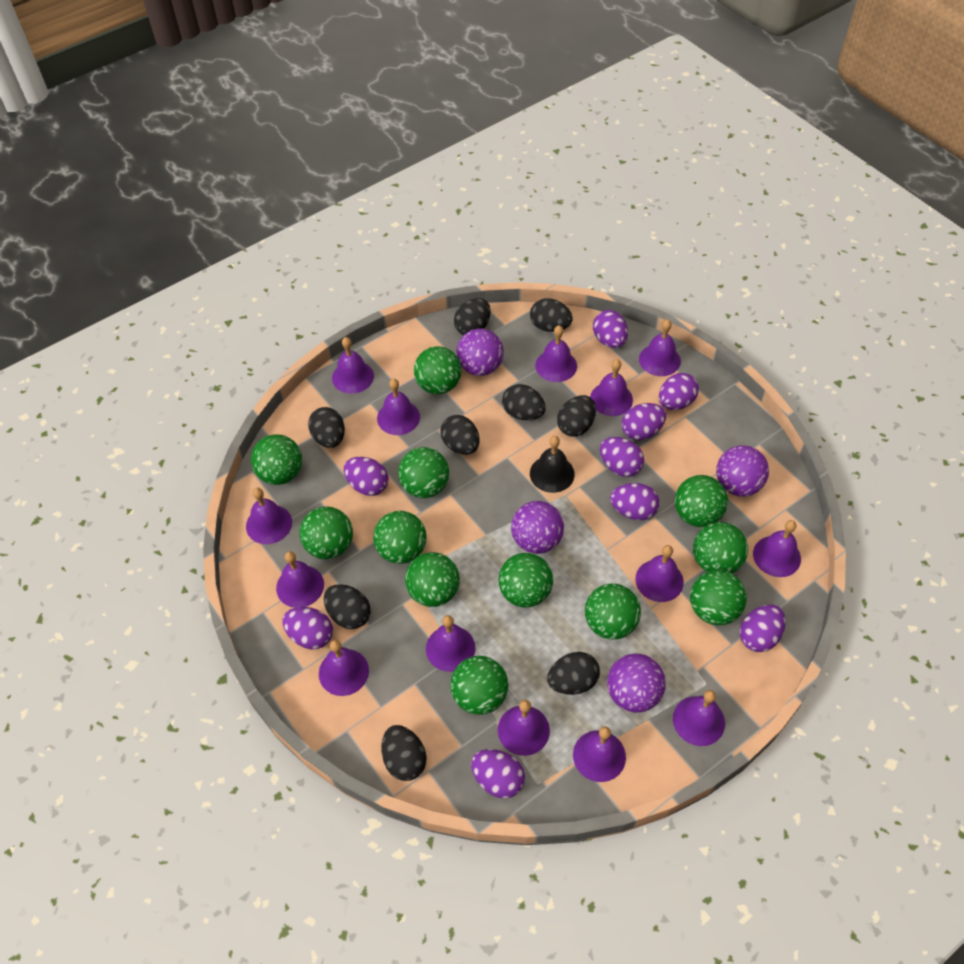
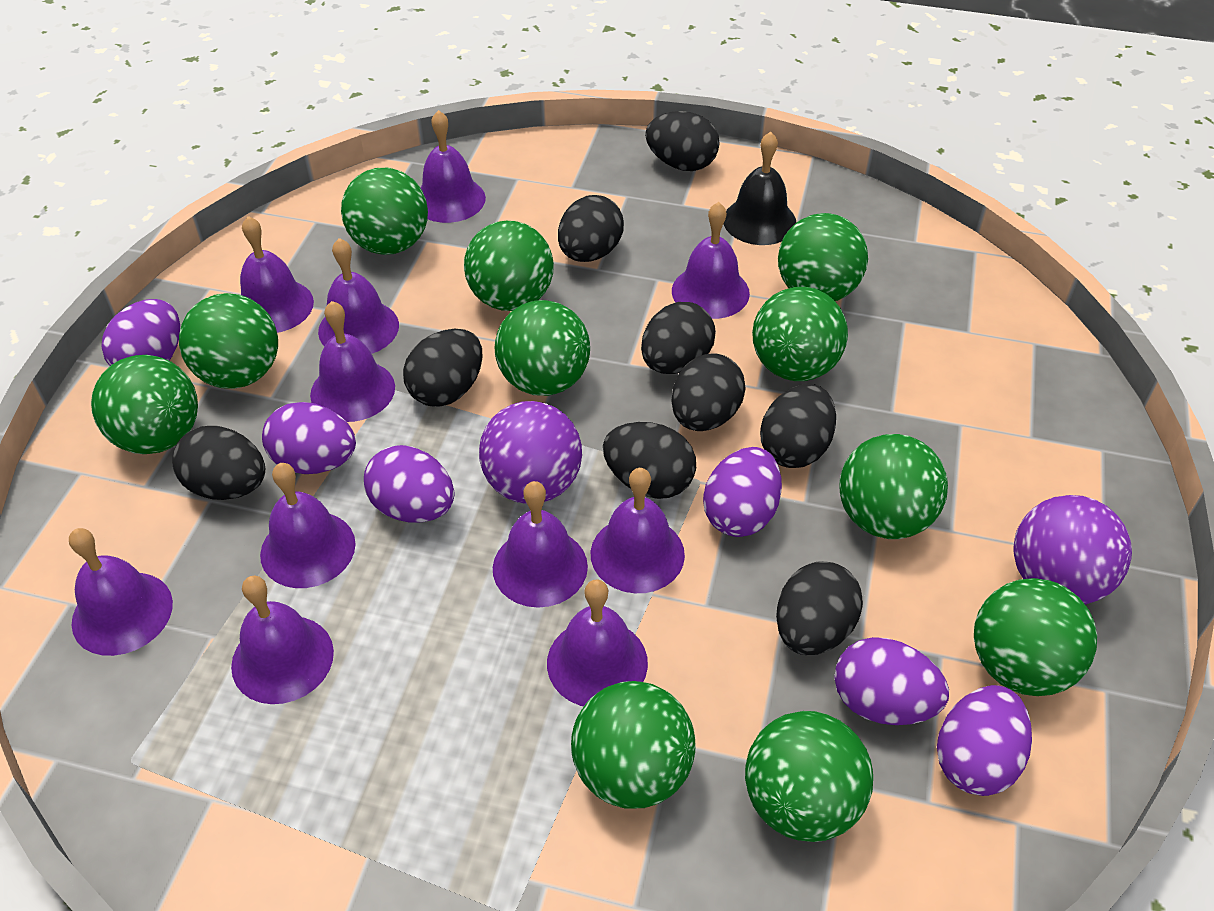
green ball: [251,434,302,485] [299,506,353,559] [373,511,427,564] [398,447,449,498] [405,552,460,607] [414,346,461,394] [450,656,508,715] [499,553,553,608] [585,584,641,639] [675,475,728,527] [690,570,747,625] [693,522,748,573] = 12 -> [91,355,198,454] [179,293,278,389] [341,168,428,255] [464,221,554,311] [495,300,590,396] [571,681,696,808] [745,711,873,842] [752,287,848,381] [778,213,868,301] [839,434,948,539] [974,578,1097,696] = 11
purple ball: [456,329,504,376] [511,501,564,554] [607,653,666,713] [716,445,769,496] = 4 -> [479,401,582,504] [1013,495,1132,604] = 2
purple bell: [246,488,292,544] [276,551,324,608] [319,640,369,696] [332,337,374,394] [377,379,420,435] [426,615,475,672] [498,700,550,756] [535,325,577,382] [573,726,626,782] [590,359,633,416] [635,545,684,602] [639,320,681,376] [673,690,725,746] [753,520,801,577] = 14 -> [69,528,173,656] [231,576,334,704] [240,216,314,333] [260,463,356,588] [310,301,395,422] [318,238,399,354] [420,110,486,223] [493,481,588,608] [547,579,648,706] [591,468,685,593] [672,202,750,319] = 11
purple egg: [282,607,333,649] [344,457,389,496] [471,749,525,799] [593,310,628,348] [600,437,644,477] [610,483,660,520] [622,403,666,440] [659,373,699,410] [739,605,786,652] = 9 -> [101,299,180,366] [262,402,356,474] [364,445,454,523] [703,447,782,537] [834,637,949,725] [937,685,1032,796] = 6

